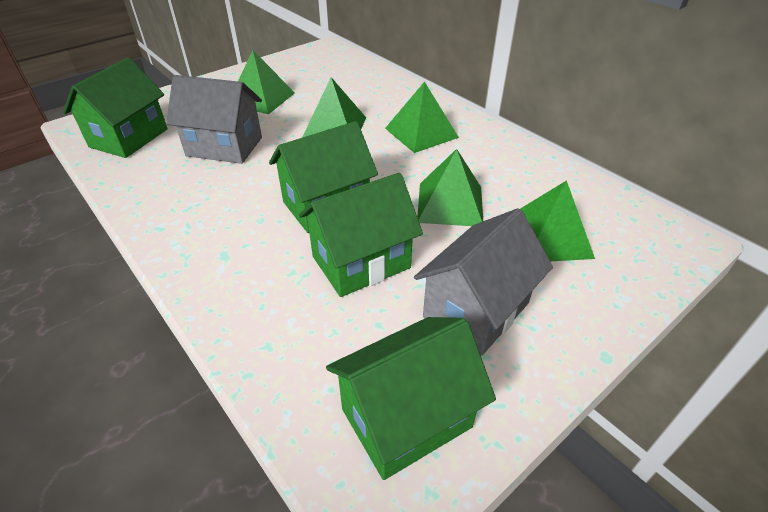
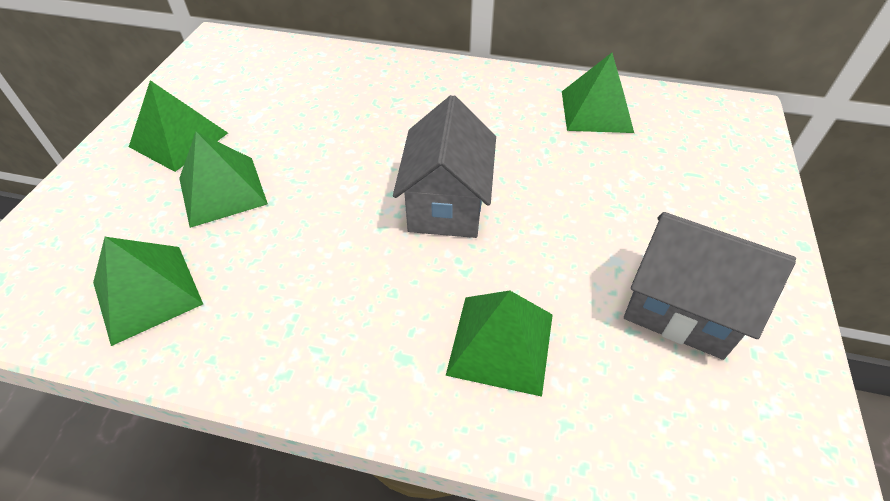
green house: [63,57,168,158] [269,121,378,233] [299,173,423,297] [326,317,496,480] = 4 -> none = 0

